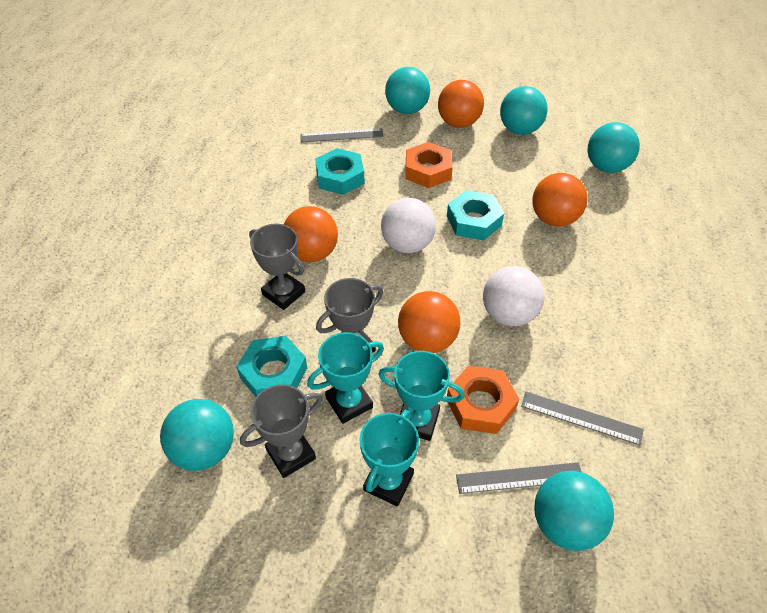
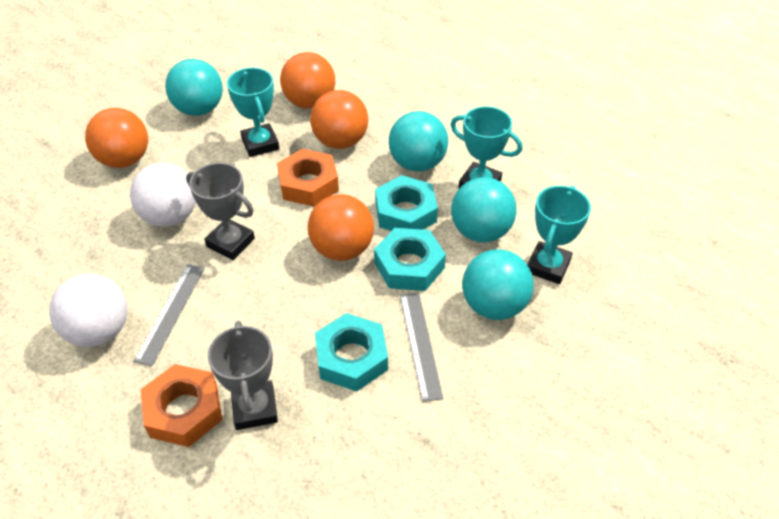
grey ruler: [300,128,384,143] [456,462,582,494] [521,392,643,446] = 3 -> [133,264,205,366] [400,293,443,402] = 2
grey trophy: [240,384,323,478] [249,224,305,310] [316,278,383,353] = 3 -> [186,163,255,260] [208,321,278,430] = 2
turquoise ball: [160,399,234,471] [385,67,430,114] [500,86,548,135] [534,471,614,551] [588,122,640,173] = 5 -> [165,59,223,116] [389,111,448,172] [451,177,517,242] [462,249,534,320] = 4

